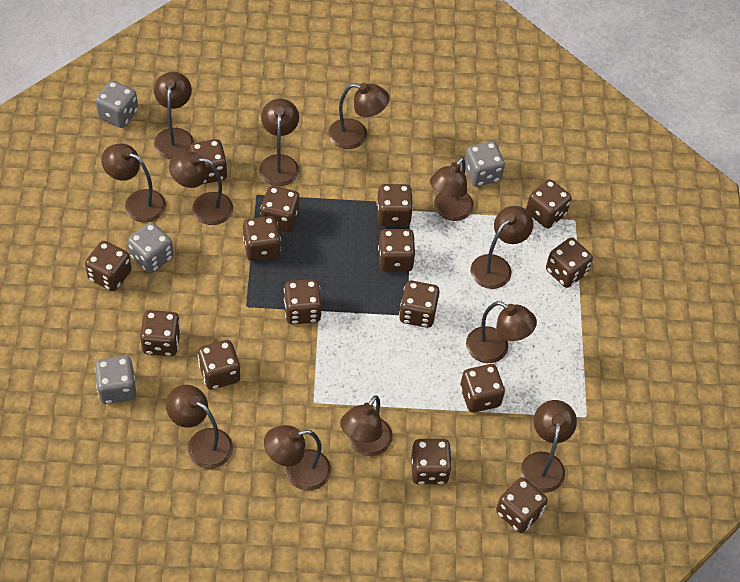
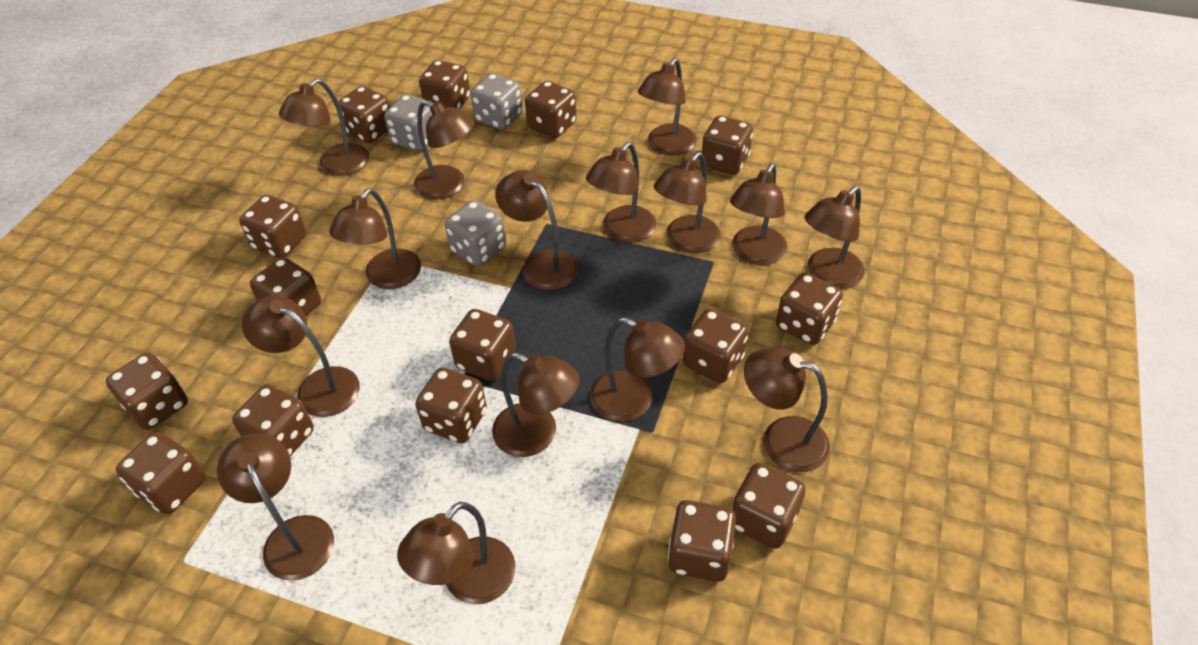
brown lamp: [101,144,166,223] [154,72,194,159] [166,385,233,469] [169,151,233,225] [259,99,299,186] [264,425,331,491] [328,83,390,149] [340,395,393,456] [430,157,474,221] [466,301,537,363] [471,206,534,289] [521,400,577,493] = 12 -> [217,433,334,581] [242,295,360,417] [279,79,369,176] [329,188,421,289] [397,502,516,604] [414,100,474,200] [492,352,580,457] [495,170,578,290] [586,142,656,243] [590,317,685,422] [638,58,697,156] [654,152,721,253] [730,163,787,265] [744,347,830,472] [805,186,865,289] = 15
grey dice: [95,81,138,128] [95,356,136,404] [128,222,173,273] [465,141,505,187] = 4 -> [384,94,433,151] [445,200,506,267] [471,73,523,130] = 3

